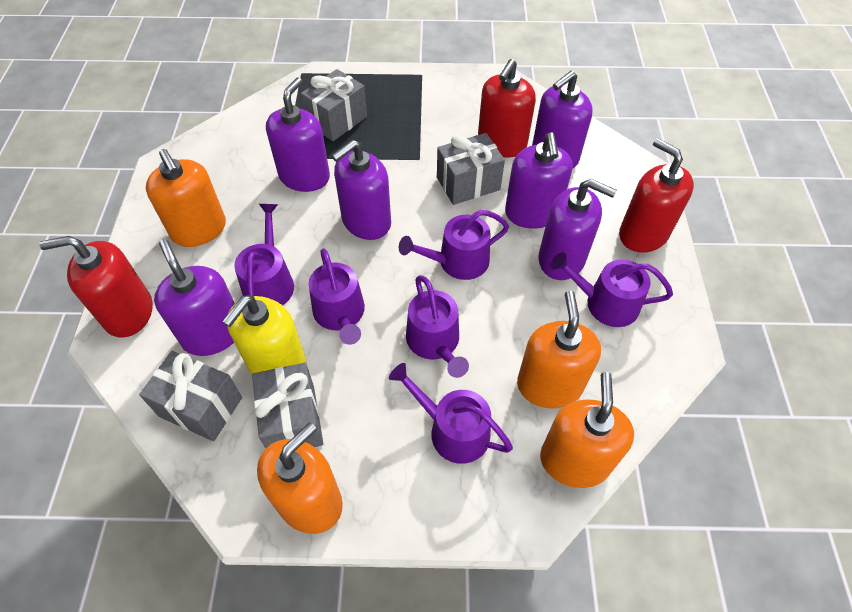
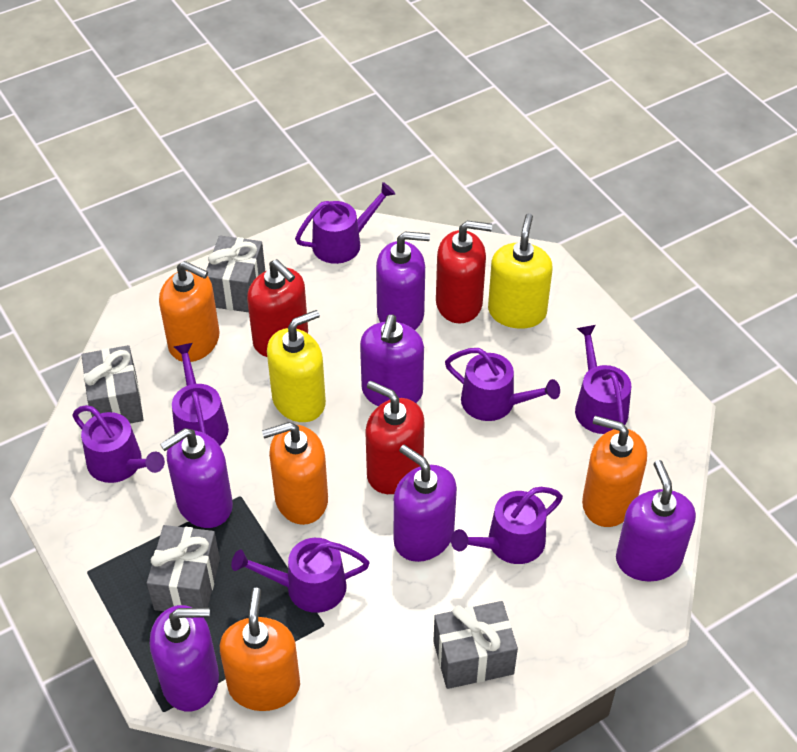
purple watering can: [234,204,294,305] [308,248,365,345] [389,363,513,464] [399,210,509,280] [406,275,469,378] [550,252,673,327] = 6 -> [72,405,165,483] [172,343,229,445] [231,538,370,613] [295,182,395,264] [445,348,560,421] [451,487,563,564] [575,325,631,434] = 7
yellow soap dispenser: [222,295,306,374] = 1 -> [267,310,326,422] [488,213,552,329] = 2

